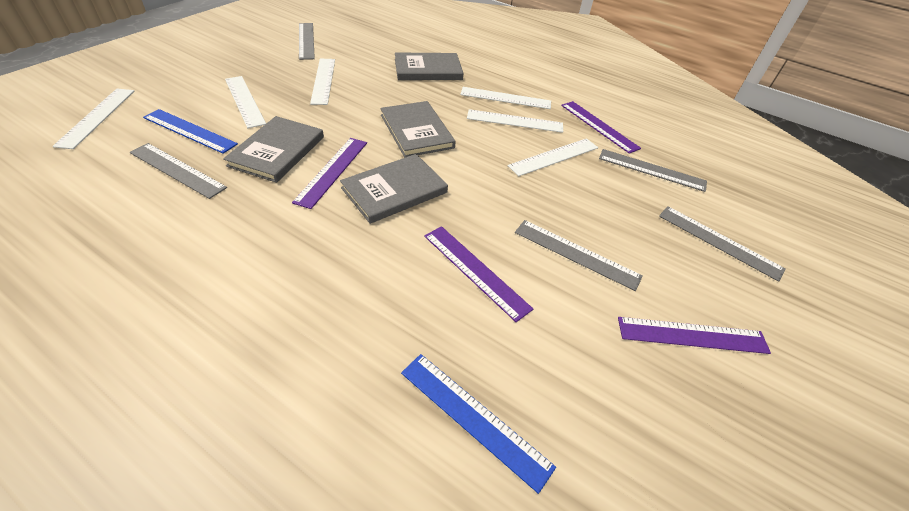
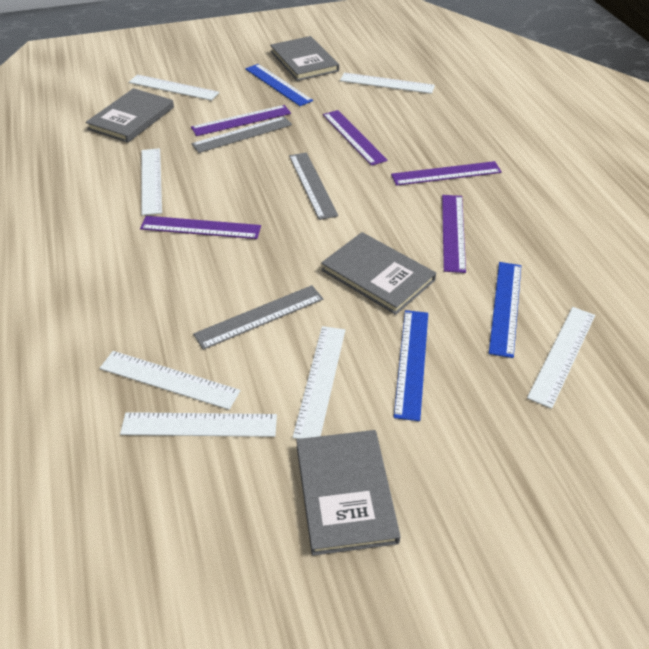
blue ruler: [143,109,238,154] [401,354,556,494] = 2 -> [245,64,313,106] [394,310,428,421] [489,262,521,358] = 3
grey ruler: [130,143,227,199] [299,23,315,60] [515,220,643,291] [599,149,707,192] [659,206,786,282] = 5 -> [192,116,292,153] [193,285,323,350] [289,152,338,220] = 3
purple ruler: [292,138,367,209] [424,226,533,322] [561,101,641,154] [618,317,771,354] = 4 -> [140,216,261,239] [191,105,291,136] [323,110,388,166] [391,161,502,186] [442,195,466,273] = 5
white ruler: [52,89,134,149] [225,76,266,128] [310,59,335,105] [460,87,551,109] [467,109,563,133] [507,138,598,176] = 6 -> [100,351,240,410] [120,412,277,437] [129,75,219,101] [141,148,162,215] [293,326,345,439] [340,73,435,94] [527,307,595,409] = 7

